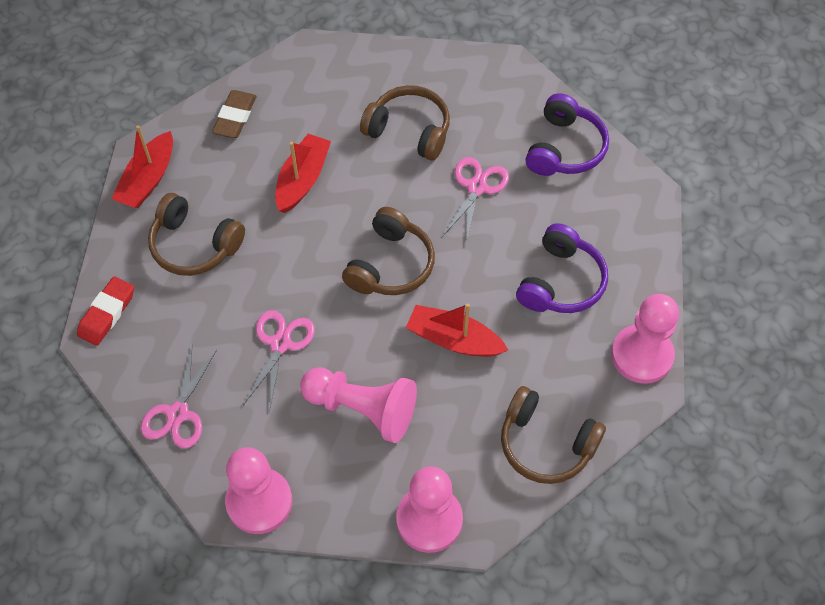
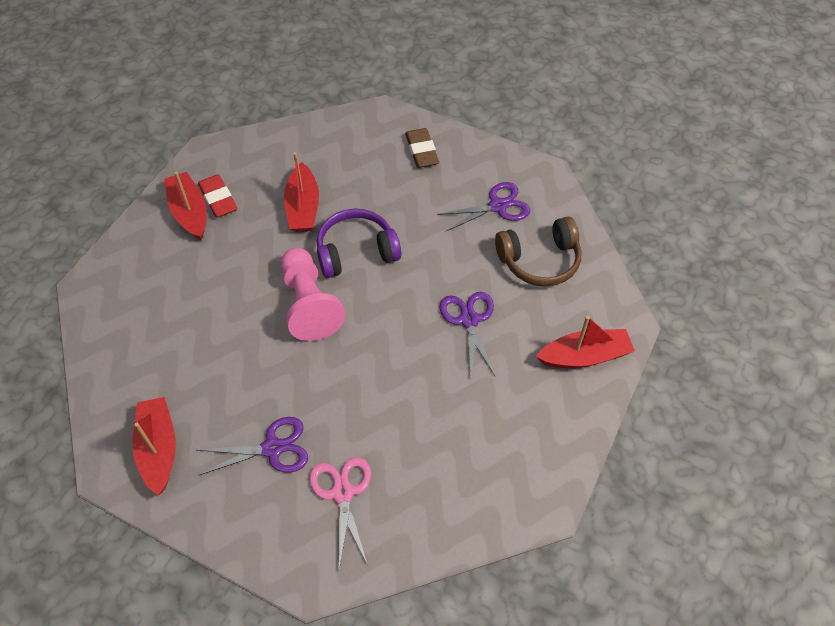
brown headphones: [148,193,245,276] [342,207,435,295] [360,85,450,161] [501,386,606,484] = 4 -> [495,217,581,286] = 1
pink pawn: [225,447,292,534] [300,367,417,443] [396,466,463,553] [611,294,679,384] = 4 -> [281,248,345,341] = 1
pink scissors: [141,344,217,449] [243,310,315,412] [442,157,509,243] = 3 -> [309,457,371,569] = 1
purple headphones: [516,223,608,313] [525,93,609,176] = 2 -> [317,209,401,278] = 1
purple scissors: none = 0 -> [199,417,308,475] [437,182,530,231] [439,292,495,378] = 3
red boat: [112,125,173,208] [275,134,331,213] [406,303,508,357] = 3 -> [133,397,176,495] [164,171,207,240] [284,152,319,232] [536,316,635,368] = 4

